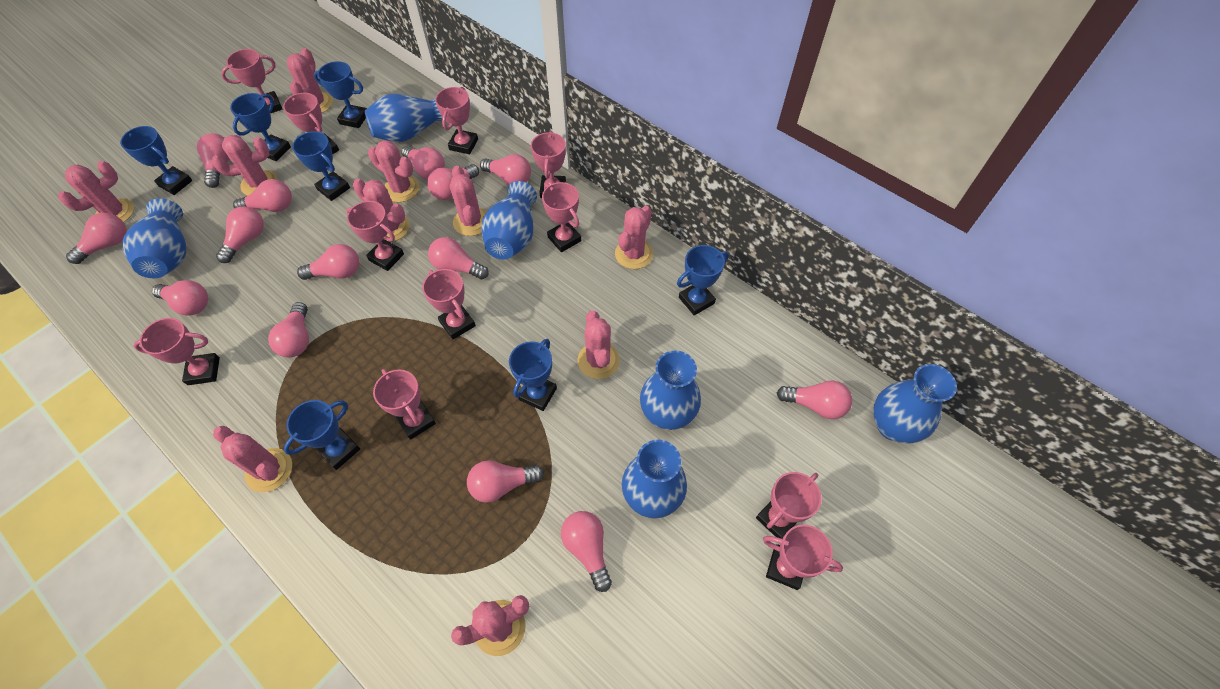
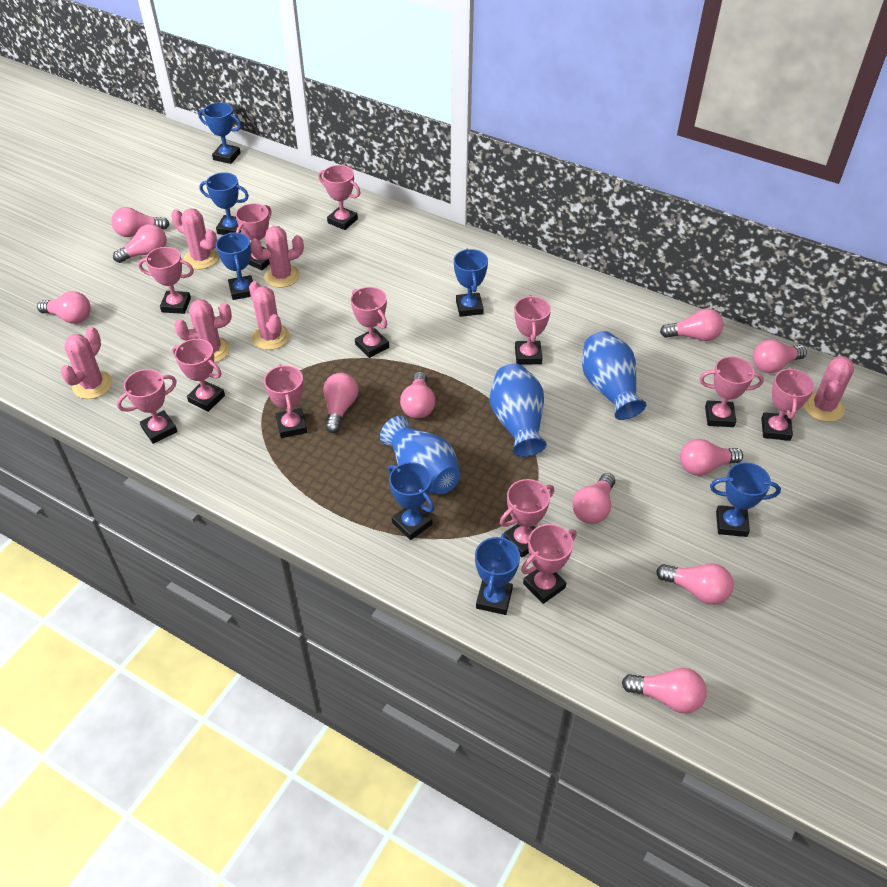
blue vase: [123,198,186,278] [365,94,447,142] [481,181,537,260] [622,439,687,519] [640,350,701,430] [873,364,957,443] = 6 -> [380,416,460,494] [490,364,547,457] [582,331,646,420] = 3
pink cactus: [58,161,134,222] [212,135,277,196] [213,426,292,492] [287,48,333,113] [353,179,410,242] [368,140,419,202] [450,166,486,236] [451,595,529,656] [577,311,620,379] [615,206,653,269] = 10 -> [60,327,113,399] [171,208,219,269] [174,299,232,363] [249,281,290,350] [250,226,304,288] [804,356,854,422] = 6
pink light bulb: [66,213,127,264] [152,280,208,316] [197,133,230,188] [216,206,264,263] [233,179,292,212] [268,302,309,357] [297,244,359,280] [402,146,445,179] [427,164,479,200] [428,237,489,279] [467,460,544,503] [480,154,531,185] [561,511,612,592] [777,381,852,419] = 14 -> [37,291,91,324] [111,207,169,237] [113,224,167,263] [324,373,358,433] [400,372,435,419] [572,473,615,524] [622,668,707,714] [656,563,734,605] [660,308,723,341] [680,439,743,476] [753,339,807,373] = 11
pink trophy: [134,318,220,385] [221,49,282,113] [283,93,339,154] [346,201,404,271] [373,369,436,440] [422,269,476,339] [435,87,478,154] [531,131,566,198] [542,182,581,252] [756,472,822,538] [763,525,843,590] = 11 -> [117,369,177,444] [138,247,194,314] [172,339,225,412] [235,203,271,270] [264,364,307,438] [318,165,360,230] [351,287,389,358] [500,479,554,557] [514,295,551,365] [521,524,577,604] [700,356,764,427] [761,367,814,441] = 12

